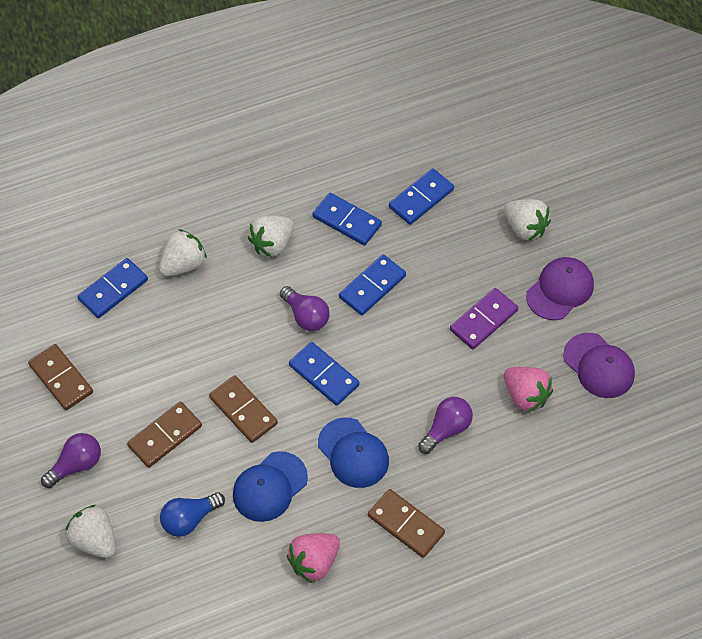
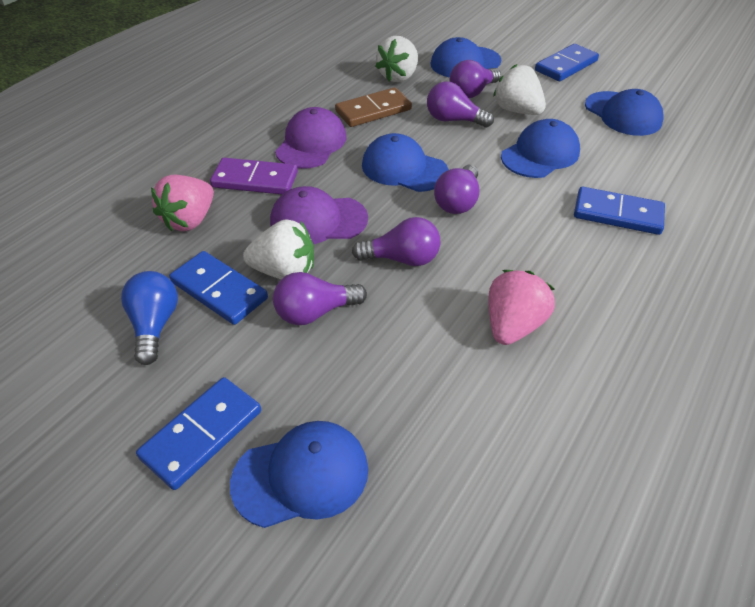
blue cap: [233,451,308,522] [318,417,389,488] = 2 -> [230,421,368,528] [362,133,449,192] [431,37,501,78] [501,119,580,178] [585,89,664,136] = 5
blue domino: [77,258,148,318] [289,342,360,406] [312,193,382,246] [339,255,406,316] [389,168,454,225] = 5 -> [136,377,261,490] [169,251,268,325] [535,44,599,81] [574,187,665,235] = 4
brown domino: [28,344,93,410] [127,401,202,468] [209,375,278,443] [368,489,445,558] = 4 -> [335,87,412,127] = 1
purple light bulb: [41,433,101,488] [280,286,330,331] [418,397,473,454] = 3 -> [273,272,367,325] [352,217,441,266] [427,81,494,127] [434,165,479,214] [450,60,501,98] = 5
white strawberry: [65,505,116,558] [159,229,207,276] [248,216,294,257] [504,199,551,241] = 4 -> [243,219,314,279] [375,36,418,82] [493,64,546,115] = 3

